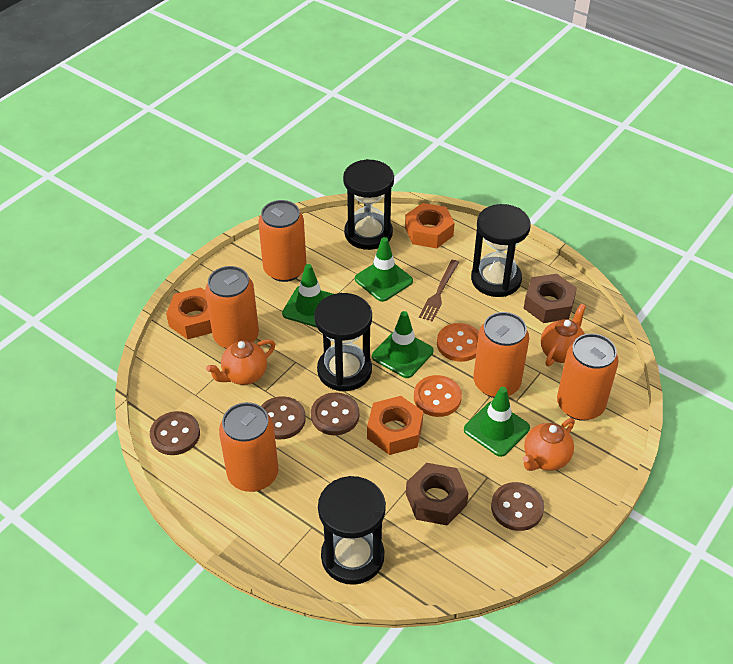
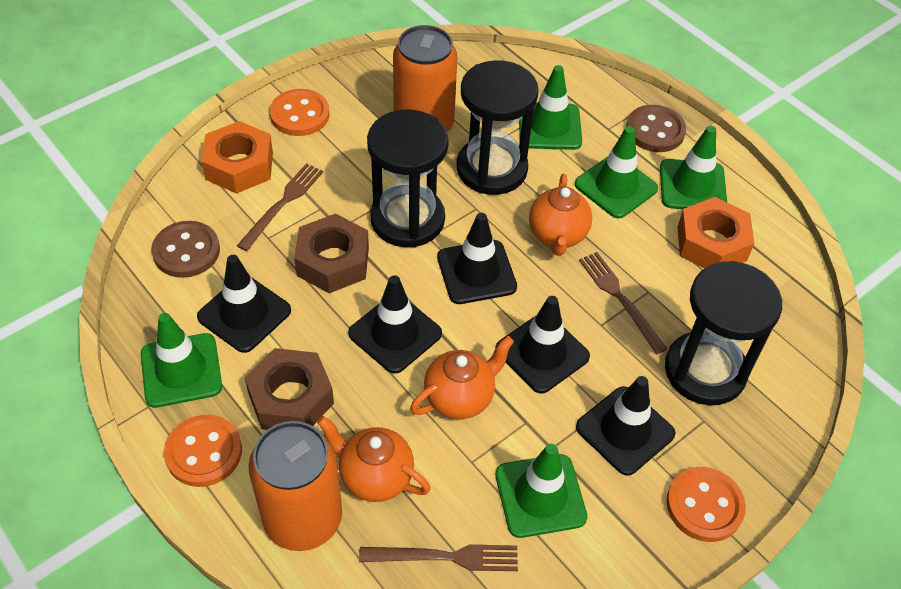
black hourglass: [314,293,372,391] [318,476,386,585] [343,159,394,250] [471,204,531,297] = 4 -> [367,109,449,247] [457,60,539,195] [665,261,782,405] = 3
black traffic cone: none = 0 -> [197,255,291,353] [348,275,442,374] [437,213,517,304] [496,296,590,394] [576,376,676,476] = 5
brown button: [150,411,200,455] [261,396,306,439] [311,393,359,435] [491,482,544,531] = 4 -> [151,221,220,278] [626,105,686,152] = 2
brown fork: [419,260,459,322] = 1 -> [237,163,323,251] [359,544,518,571] [579,252,667,354] = 3
green traffic cone: [282,264,333,327] [355,237,413,302] [372,311,433,378] [464,387,530,457] = 4 -> [141,313,222,408] [495,444,588,538] [519,65,582,150] [575,126,658,218] [660,126,727,209] = 5
orange button: [414,375,462,417] [437,323,479,362] = 2 -> [164,415,242,487] [270,89,330,136] [666,467,746,542] = 3
orange can: [205,266,259,349] [219,402,279,492] [258,200,306,282] [473,312,529,398] [557,333,619,421] = 5 -> [249,421,342,551] [393,25,457,132] = 2
orange nut: [166,287,212,339] [367,396,423,455] [405,203,455,248] = 3 -> [201,121,273,194] [678,197,754,268] = 2

